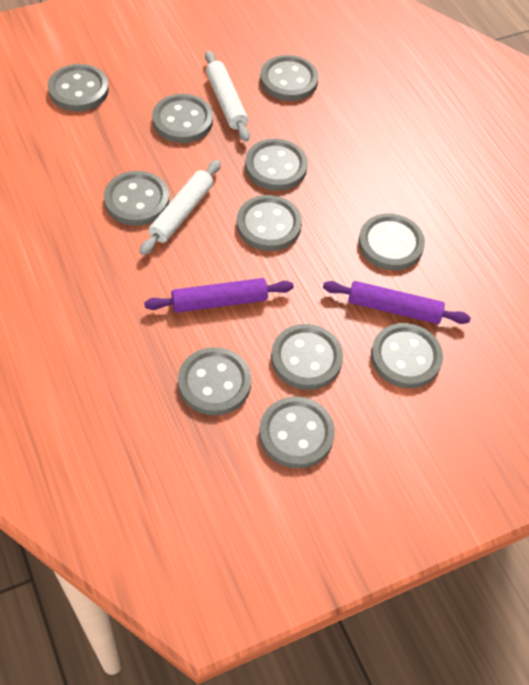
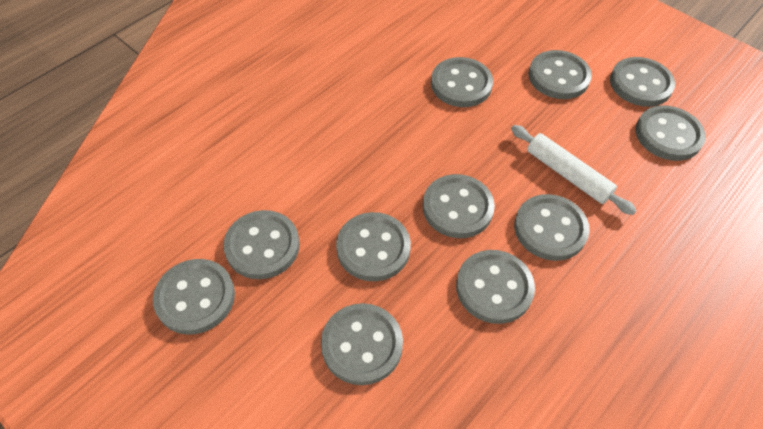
purple rolling pin: [144,278,294,313] [323,281,471,324] = 2 -> none = 0
white rolling pin: [140,160,221,255] [205,51,250,142] = 2 -> [511,125,637,215] = 1

